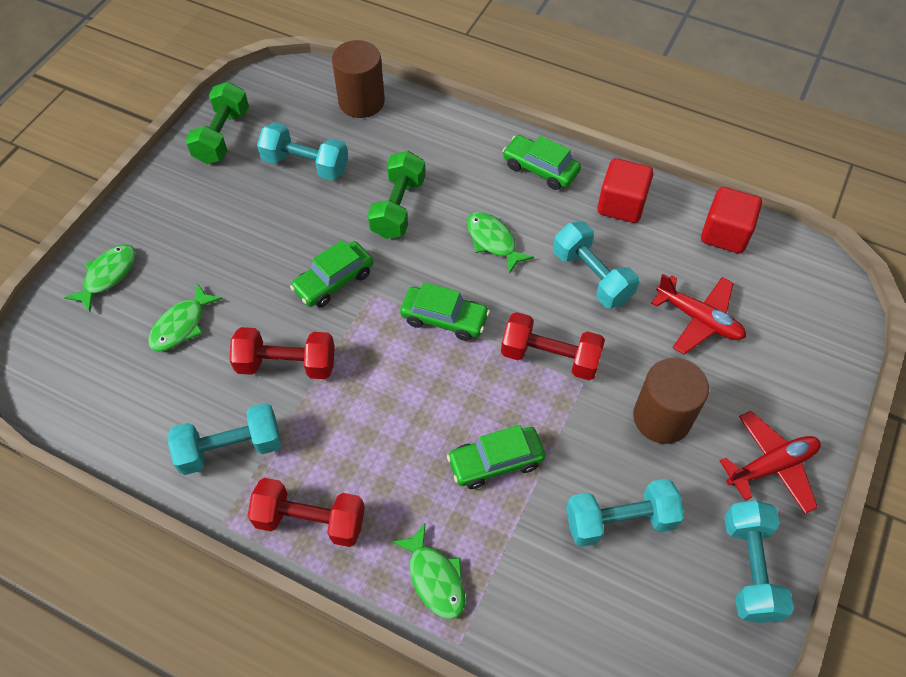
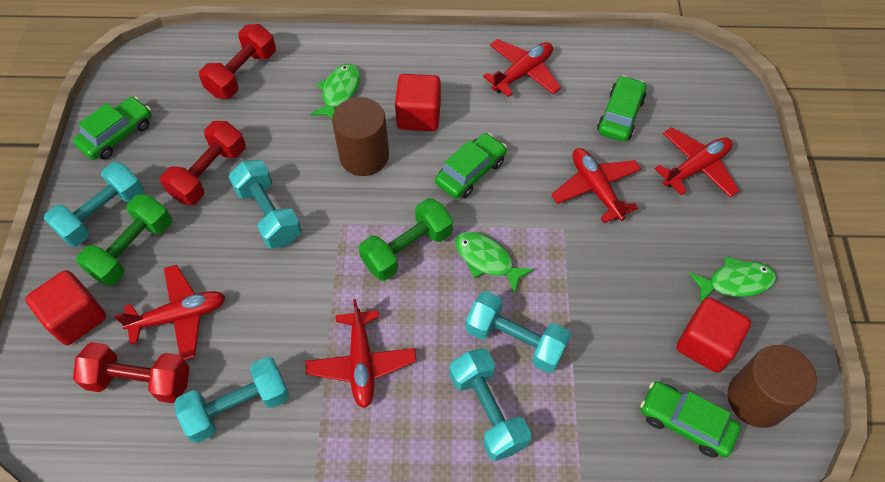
green fish: [64,244,136,312] [148,283,223,352] [391,523,465,619] [467,212,534,274] = 4 -> [310,64,360,119] [455,232,534,293] [689,257,776,303] = 3
red cube: [597,158,654,223] [701,187,762,254] = 2 -> [25,270,106,345] [395,74,441,131] [677,297,751,373] = 3
red plane: [651,274,746,354] [720,411,821,514] = 2 -> [114,265,225,360] [305,299,416,408] [483,39,561,97] [551,148,641,223] [655,127,739,197] = 5

